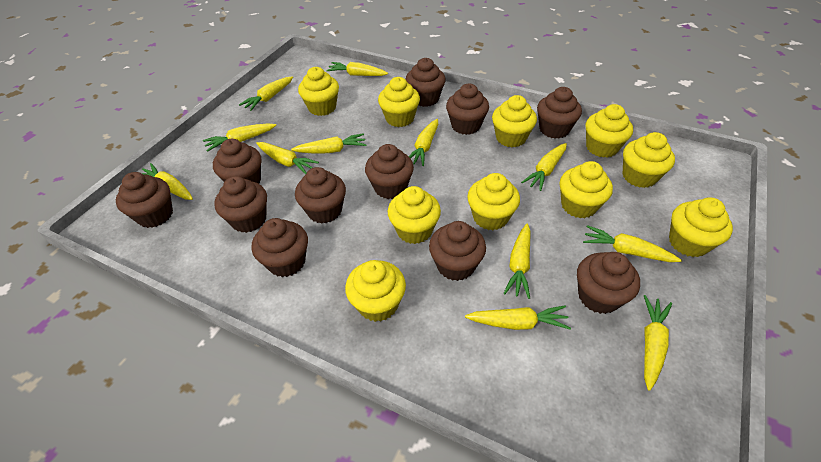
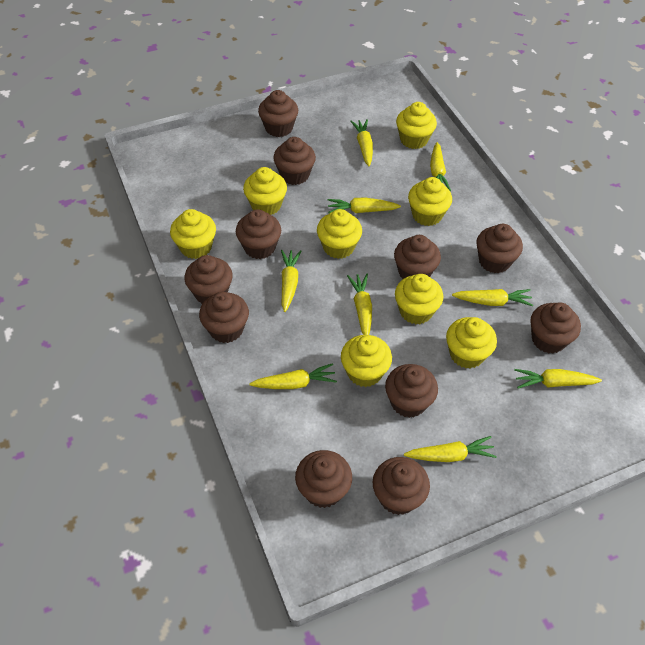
yellow carrot: [142,163,193,200] [203,124,276,152] [239,76,293,111] [256,142,319,174] [291,133,366,153] [326,62,388,76] [409,119,438,166] [465,305,571,330] [504,224,531,299] [521,143,567,191] [583,225,682,262] [644,295,672,391] = 12 -> [249,363,337,389] [281,250,301,312] [328,198,401,213] [347,274,372,335] [350,119,373,166] [404,436,497,462] [430,142,451,191] [452,289,533,306] [514,369,602,388] = 9
yellow cupcake: [298,67,339,116] [345,260,406,322] [378,77,420,127] [388,186,441,244] [467,173,520,230] [492,95,537,148] [560,161,613,218] [586,104,633,158] [623,132,675,188] [669,198,733,257] = 10 -> [170,209,216,259] [243,167,287,215] [317,209,362,259] [341,335,392,387] [395,274,443,324] [396,102,437,149] [408,177,452,226] [446,317,497,369] = 8

